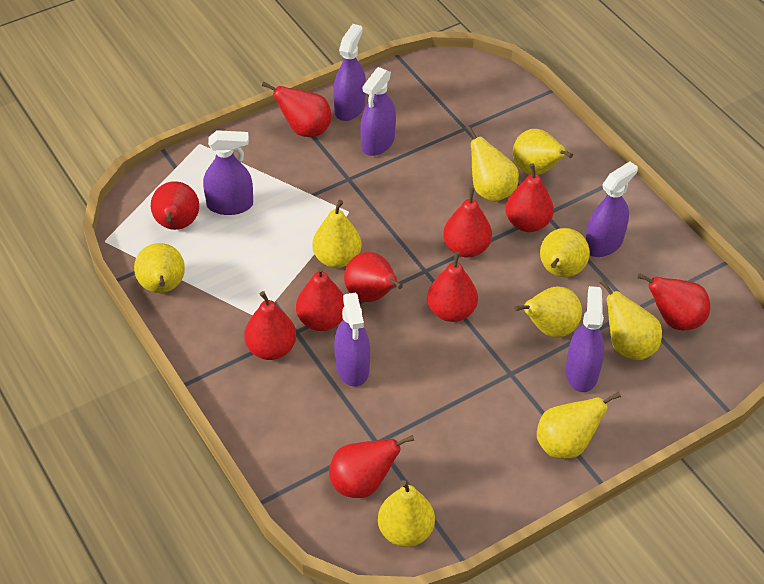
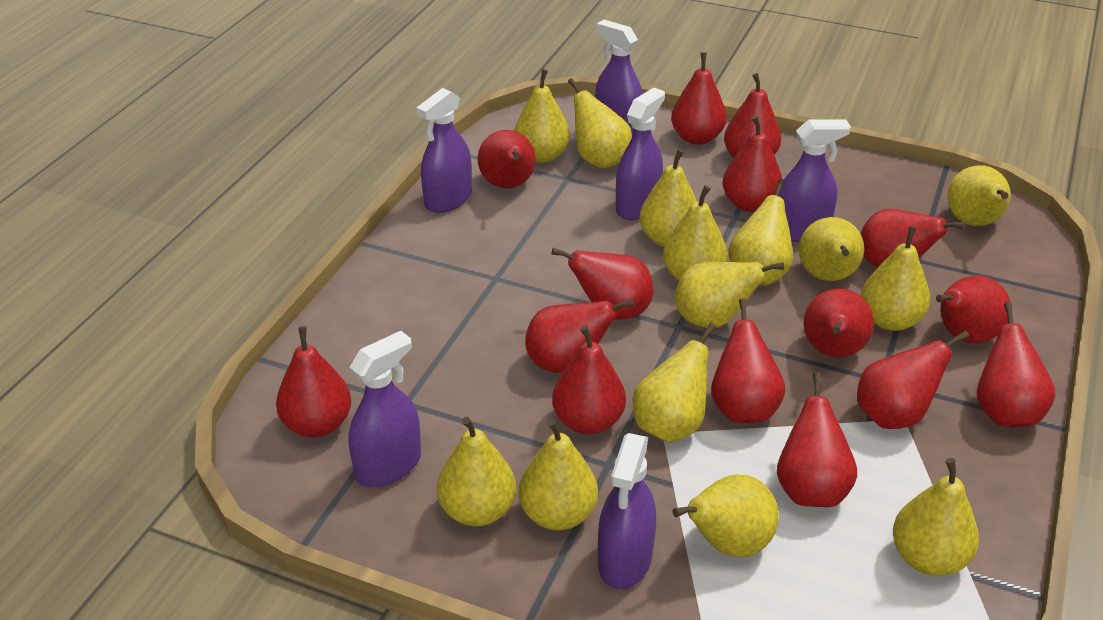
red pear: [151,181,199,230] [244,291,296,360] [262,82,332,137] [296,267,344,331] [329,435,414,498] [344,252,403,302] [427,251,478,322] [443,188,492,258] [505,163,554,232] [637,273,710,330] = 10 -> [276,326,351,438] [478,130,536,188] [525,299,635,373] [551,248,653,320] [552,325,626,434] [671,52,727,145] [711,298,785,423] [722,116,782,212] [724,73,781,158] [777,372,857,507] [803,289,874,357] [857,331,969,429] [860,209,966,268] [936,276,1010,344] [977,302,1055,427] = 15
yellow pear: [134,243,185,293] [312,200,362,268] [378,480,435,547] [466,125,519,202] [513,129,573,175] [514,286,582,338] [537,392,621,459] [540,228,590,277] [599,279,662,360] = 9 -> [437,417,517,526] [514,69,570,163] [518,419,598,530] [568,78,632,168] [632,323,716,443] [639,149,697,247] [663,185,728,281] [672,474,779,557] [675,262,784,328] [729,179,793,285] [799,217,864,281] [861,226,930,331] [893,458,979,576] [947,165,1011,226] = 14

